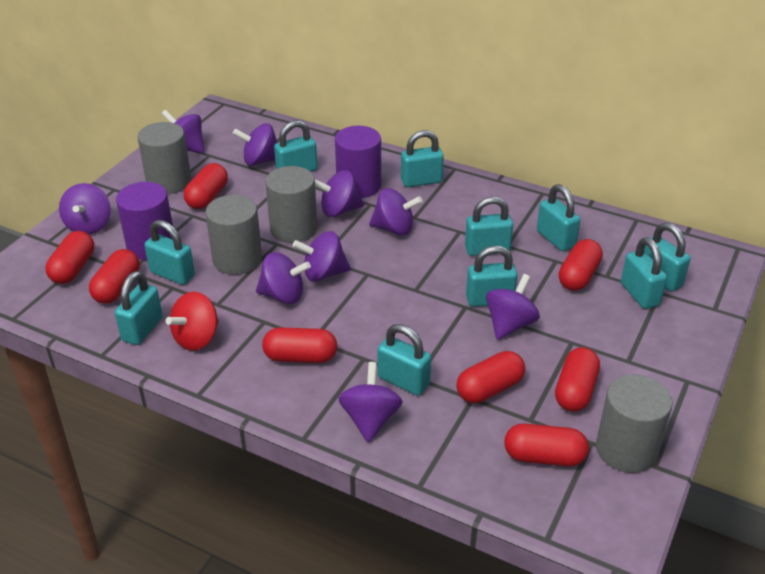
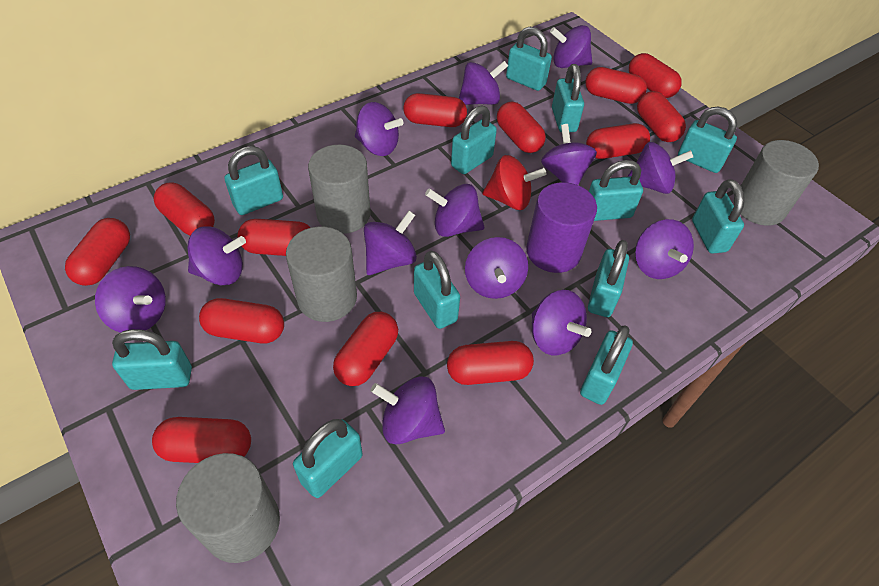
purple cylinder: [116,182,173,260] [335,126,381,198] = 2 -> [526,182,597,273] = 1
purple spinning top: [59,183,111,234] [161,110,204,153] [233,123,278,166] [256,252,311,304] [293,231,351,282] [315,170,364,217] [338,362,403,442] [369,188,423,236] [486,274,540,340] = 9 -> [95,266,166,333] [188,226,246,285] [355,102,403,156] [364,211,417,275] [370,376,445,444] [425,184,484,237] [459,61,508,105] [465,237,528,299] [532,290,591,356] [541,124,597,185] [550,25,592,68] [627,142,693,194] [635,219,694,279] = 13
red capsule: [46,231,94,284] [89,249,140,304] [184,163,228,209] [262,327,337,363] [456,351,525,403] [504,423,589,467] [555,347,600,412] [559,239,603,291] = 8 -> [65,218,130,286] [152,417,251,463] [154,182,215,236] [199,298,284,343] [238,219,311,256] [333,312,398,386] [403,93,467,127] [447,341,534,385] [497,102,546,153] [585,67,647,104] [586,123,650,159] [629,53,682,98] [637,91,686,142] = 13
turquoise padlock: [115,271,163,345] [144,220,195,285] [274,120,317,172] [378,324,431,396] [401,130,444,187] [465,196,513,256] [466,245,518,307] [537,184,580,251] [621,237,667,309] [644,223,691,292] = 10 -> [112,329,192,390] [224,146,283,215] [293,419,363,498] [414,251,460,329] [451,106,497,174] [506,27,552,91] [552,64,584,132] [580,325,633,405] [588,240,629,317] [589,160,643,221] [678,107,737,173] [692,179,744,254] = 12

